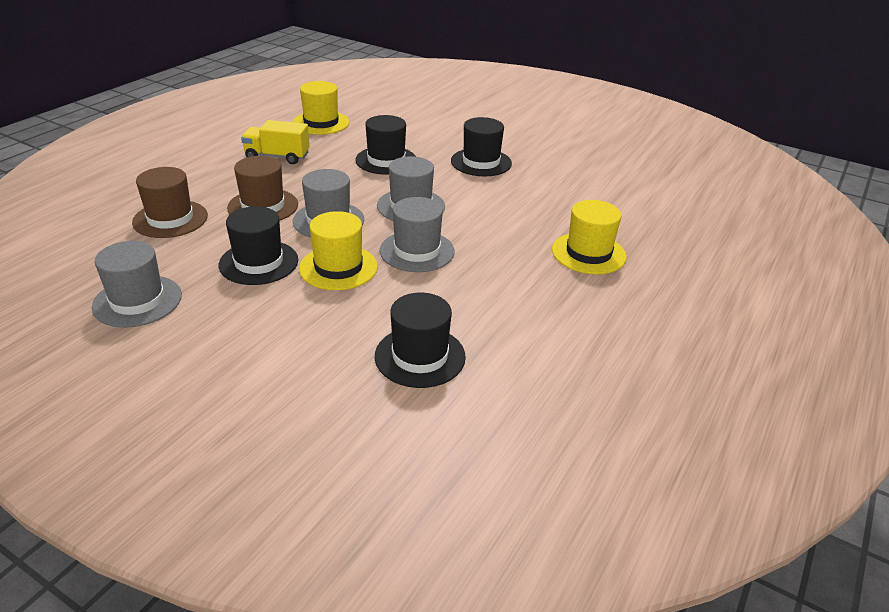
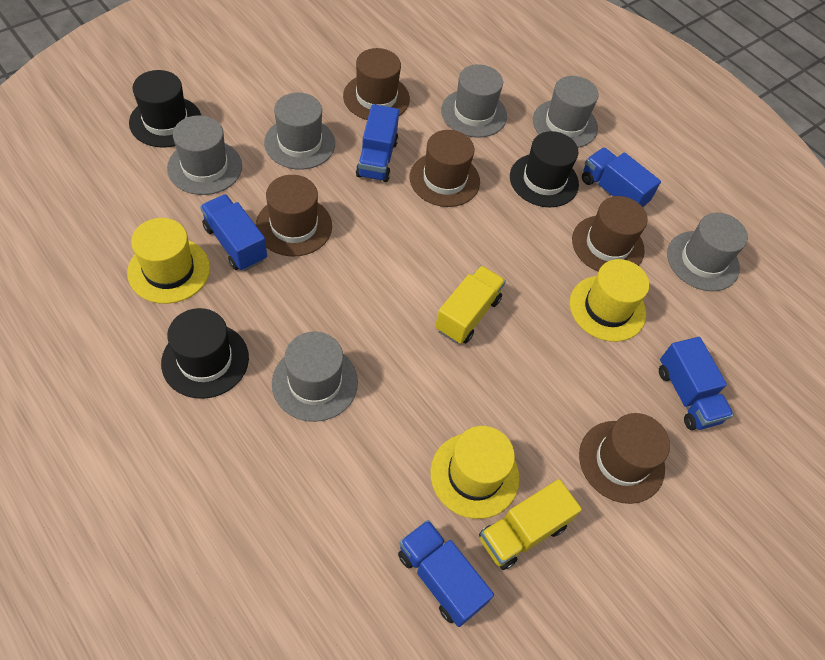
black hat: [219,206,298,285] [356,115,416,175] [375,293,466,388] [451,117,512,176] = 4 -> [129,70,202,148] [161,308,249,399] [510,131,579,207] = 3
blue truck: none = 0 -> [200,194,267,271] [356,104,399,182] [398,520,494,627] [582,147,661,207] [659,337,734,430] = 5
brown hat: [132,167,208,238] [227,156,298,221] = 2 -> [256,175,332,256] [343,48,410,120] [410,130,480,207] [572,196,648,271] [579,413,670,504] = 5
grey hat: [92,241,182,327] [293,169,364,237] [377,156,445,221] [380,197,455,272] = 4 -> [167,115,242,195] [264,93,335,170] [272,331,358,422] [441,64,507,138] [533,76,599,148] [667,213,748,291] = 6
yellow truck: [241,120,310,164] = 1 -> [435,265,506,344] [479,479,582,570] = 2

